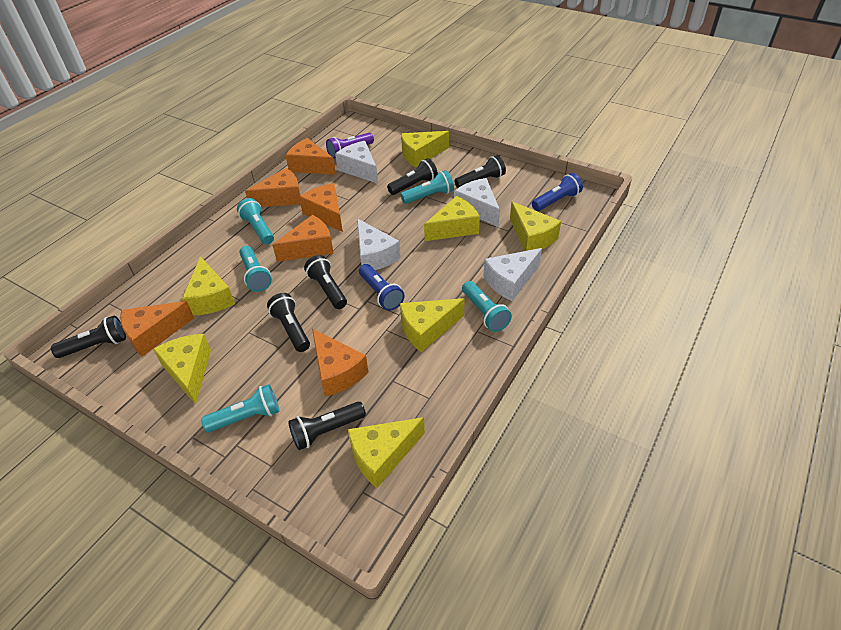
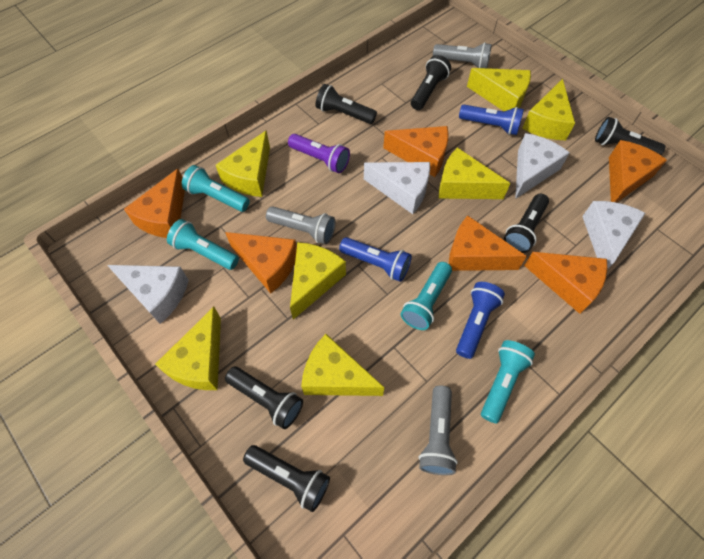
blue flashlight: [359,264,404,311] [532,173,583,211] = 2 -> [339,237,412,282] [456,282,505,359] [459,105,524,135] = 3
grey flashlight: none = 0 -> [266,206,335,244] [419,385,458,475] [433,42,492,68] = 3
turquoise flashlight: [201,384,279,432] [237,198,274,244] [239,246,272,292] [400,170,454,204] [462,281,512,332] = 5 -> [167,219,239,270] [182,165,250,212] [401,262,452,330] [481,340,535,424] = 4

